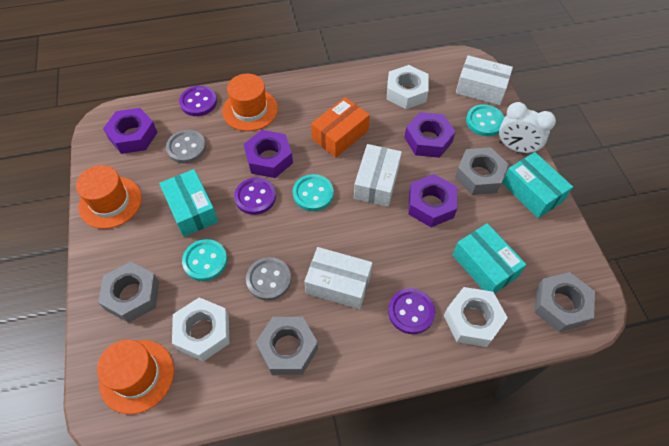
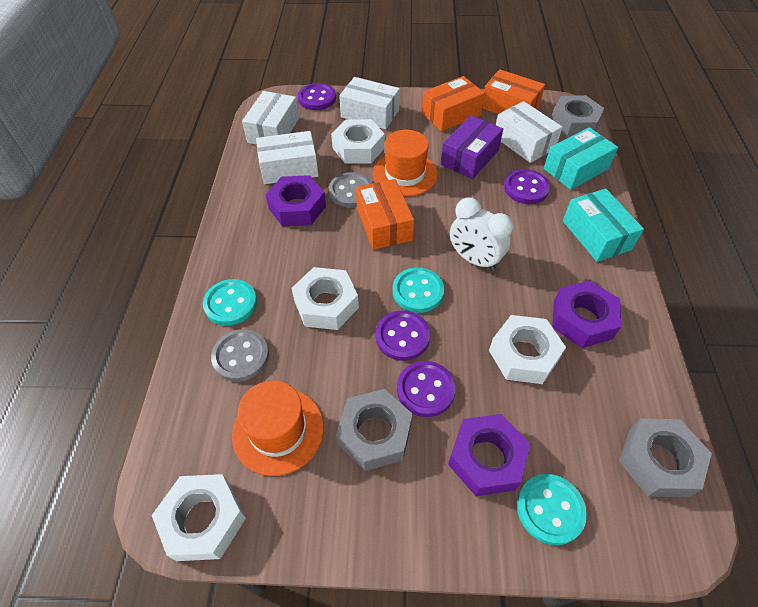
grey nut: [98,262,159,323] [256,317,318,375] [455,147,509,195] [534,272,595,332] = 4 -> [336,389,413,471] [551,95,604,138] [619,419,712,497] = 3
orange box: [311,97,370,157] = 1 -> [356,179,414,250] [422,76,485,131] [482,69,545,114] = 3
orange hat: [76,165,142,229] [97,340,174,414] [222,74,278,131] = 3 -> [232,381,324,476] [373,130,438,197] = 2
purple box: none = 0 -> [441,115,503,179] = 1
purple button: [179,86,217,116] [234,178,276,215] [388,288,435,334] = 3 -> [298,83,336,110] [376,310,430,361] [397,361,456,417] [504,169,550,204] = 4
purple nut: [103,108,158,154] [244,130,293,178] [404,112,456,158] [408,174,457,227] = 4 -> [266,175,326,226] [448,414,531,496] [552,280,621,348] = 3
turquoise box: [159,169,218,237] [453,223,527,294] [502,152,573,218] = 3 -> [544,127,618,190] [563,189,644,262] = 2
white box: [304,247,372,309] [354,144,402,207] [456,55,513,105] = 3 -> [242,91,299,145] [256,131,319,184] [339,77,400,129] [496,101,563,163] = 4
white nut: [172,297,229,362] [387,65,429,109] [444,287,508,347] = 3 -> [152,474,246,561] [292,267,359,330] [331,119,385,164] [489,315,566,384] = 4

